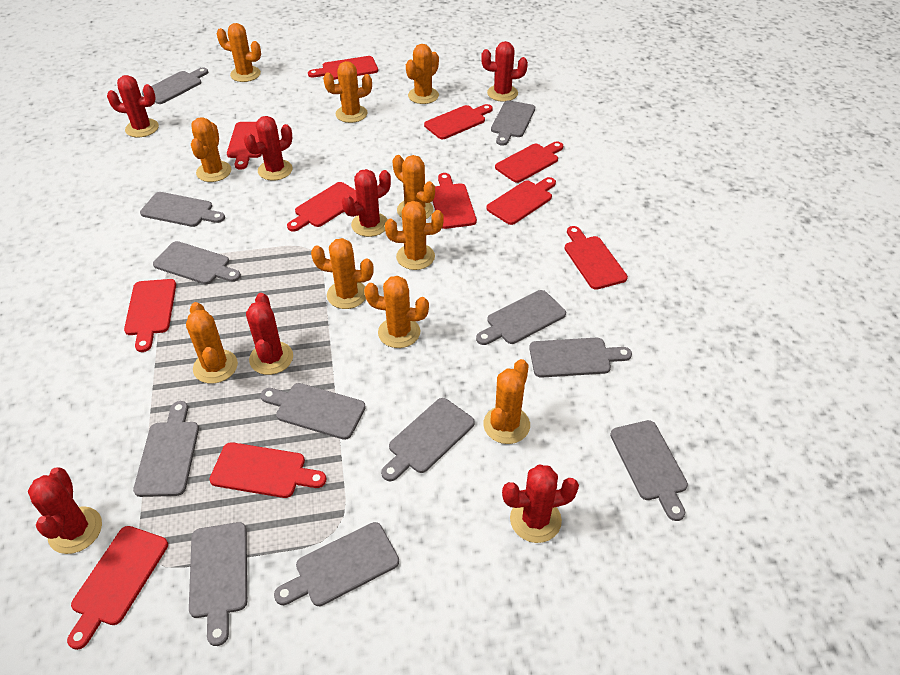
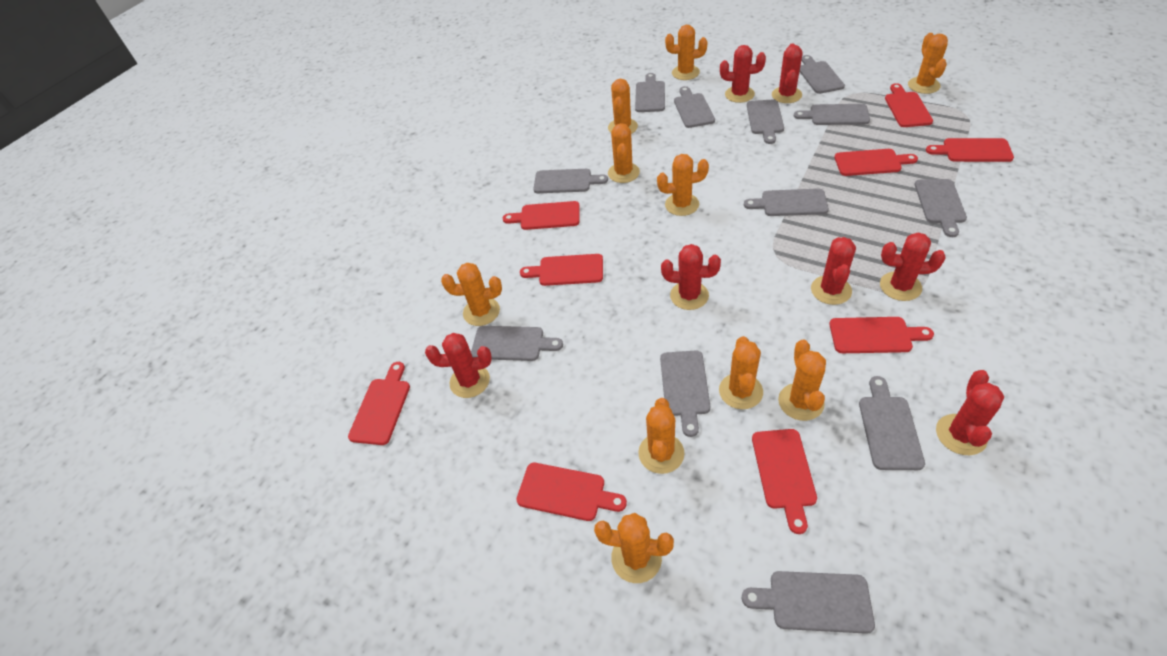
red cutting board: [67,526,168,650] [124,279,176,352] [210,442,327,498] [227,122,262,170] [287,182,357,232] [308,56,378,80] [424,104,493,139] [433,173,477,229] [486,177,556,225] [495,141,563,183] [564,226,628,290] = 11 -> [348,362,410,445] [503,201,580,230] [517,463,627,521] [520,254,603,286] [752,429,817,534] [829,317,934,353] [834,149,918,176] [885,83,933,127] [926,138,1014,162] = 9

